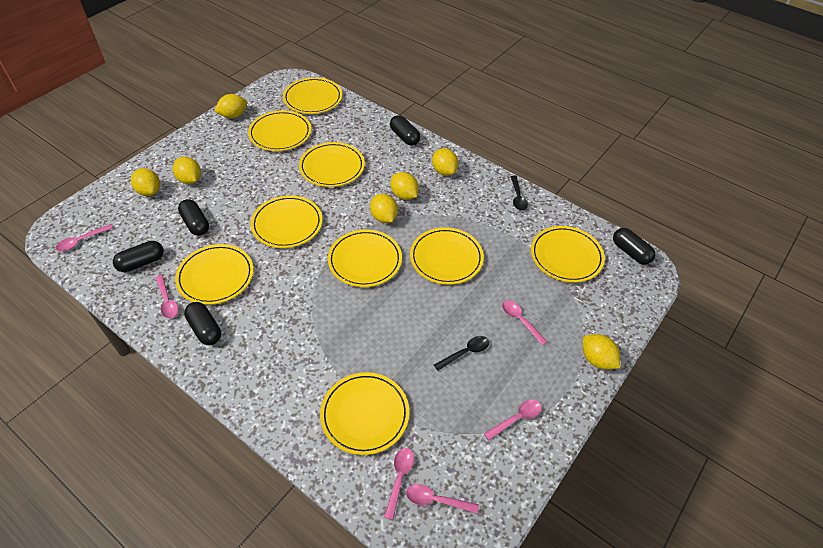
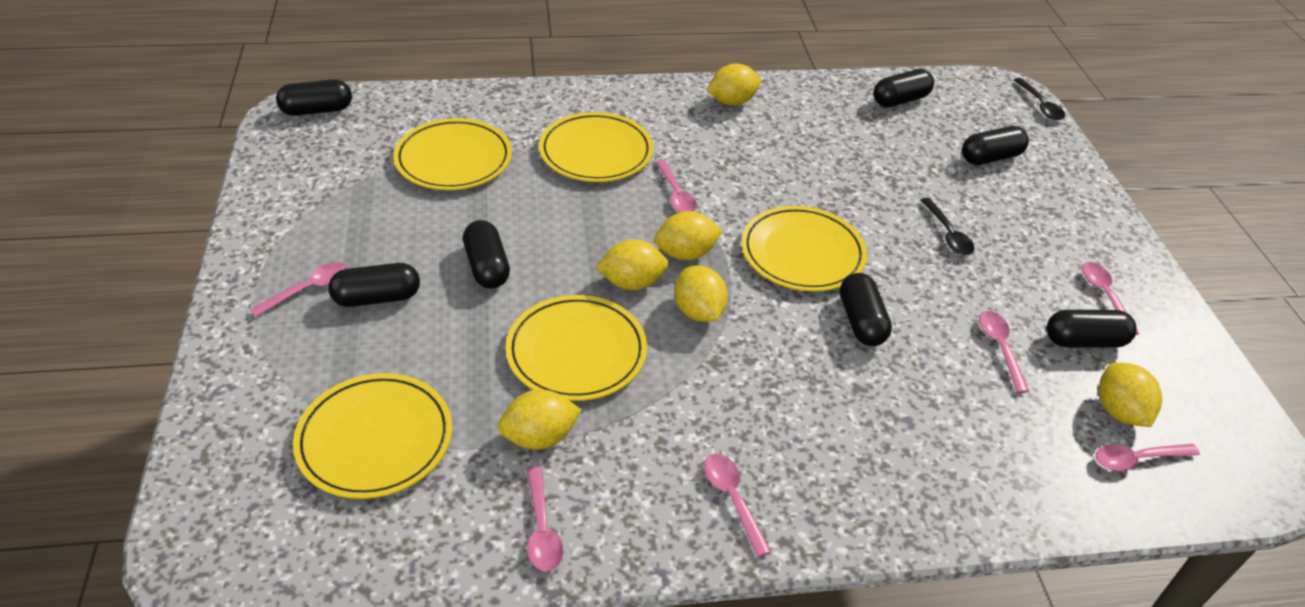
black capsule: [113,241,164,272] [178,199,209,236] [184,302,221,345] [390,115,420,146] [613,228,655,265] = 5 -> [276,79,352,116] [329,263,420,307] [463,220,510,289] [840,273,892,346] [873,69,934,107] [962,126,1029,165] [1047,310,1137,348] = 7
pink spoon: [56,224,113,251] [156,275,179,318] [384,448,414,520] [406,484,479,514] [484,400,542,441] [502,300,548,346] = 6 -> [250,262,348,317] [527,467,563,571] [656,160,697,212] [704,454,771,557] [979,311,1029,393] [1082,262,1139,335] [1095,444,1200,471] = 7
yellow lemon: [131,168,160,196] [173,157,201,184] [214,94,247,118] [370,194,398,223] [391,172,419,200] [432,148,458,176] [583,334,620,369] = 7 -> [498,390,581,450] [596,240,669,290] [654,211,723,260] [674,265,728,322] [707,63,761,106] [1099,363,1162,427] = 6
yellow plate: [175,244,254,305] [248,110,311,151] [251,195,323,248] [283,77,342,114] [299,142,365,187] [320,372,409,455] [328,229,402,287] [410,227,484,285] [531,226,605,283] = 9 -> [293,373,452,499] [393,118,512,190] [506,295,647,401] [539,112,653,182] [741,206,867,292] = 5

